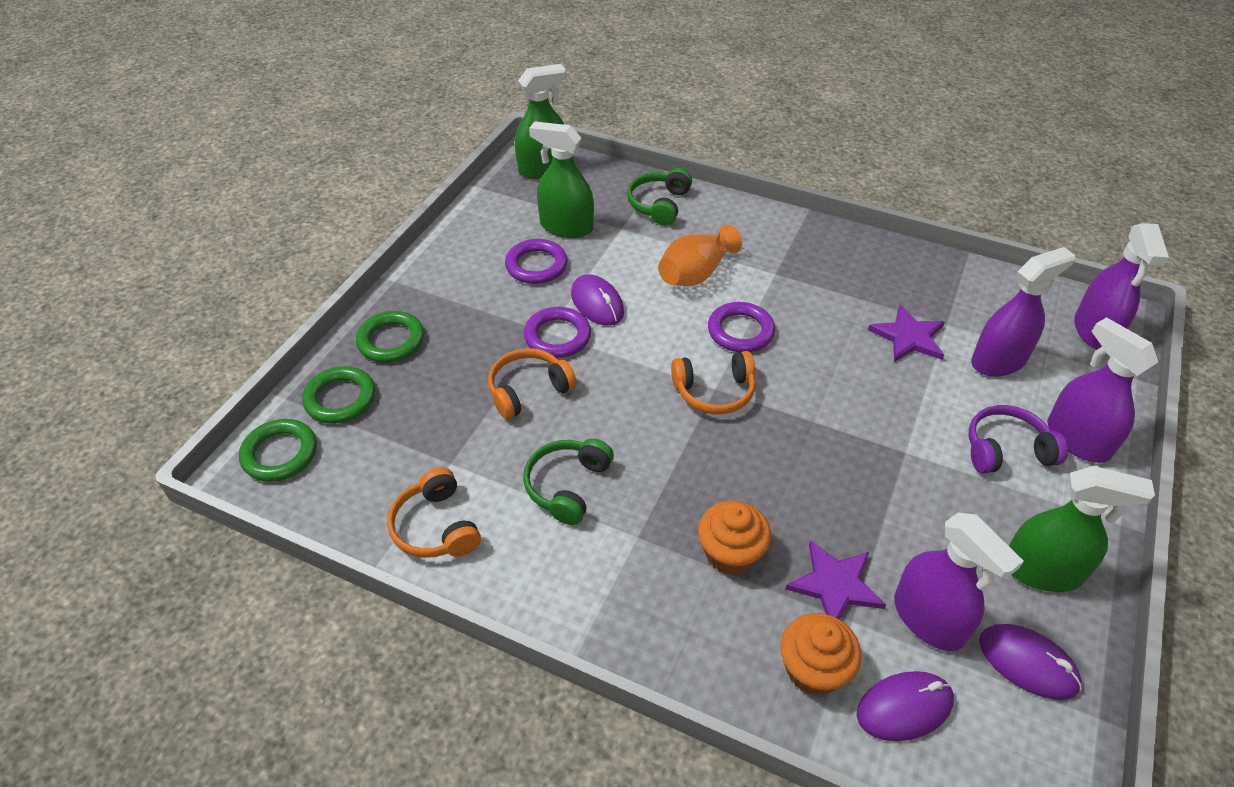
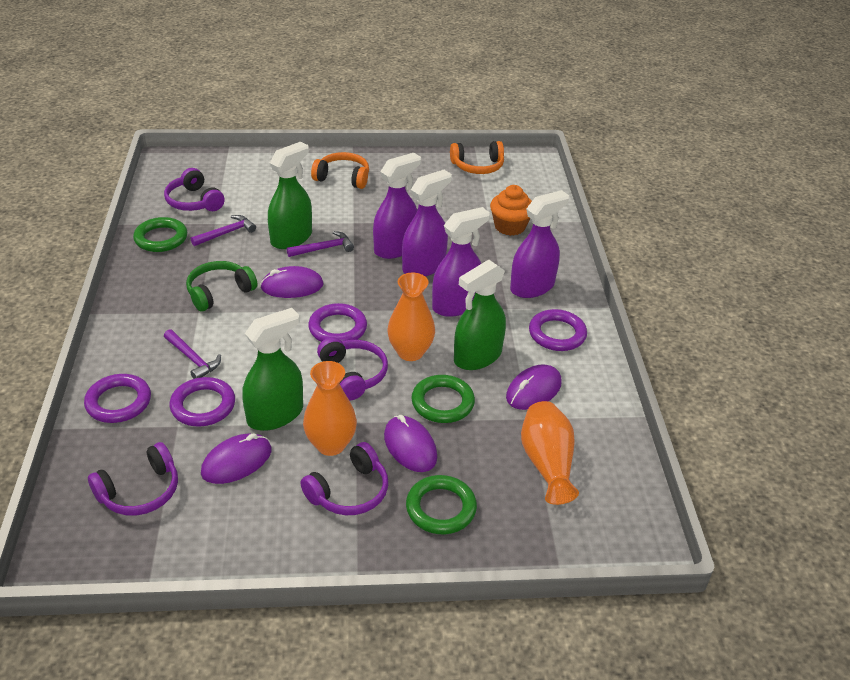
green headphones: [523,438,614,525] [627,168,692,226] = 2 -> [186,261,257,311] = 1
orange cupcake: [698,501,771,575] [780,613,862,695] = 2 -> [490,185,532,236] = 1
orange headphones: [387,467,481,558] [488,348,577,419] [671,351,756,414] = 3 -> [311,152,369,189] [450,141,504,174] = 2
orange vase: [658,224,742,286] = 1 -> [303,361,357,456] [387,273,435,361] [521,401,579,505] = 3
purple hammer: none = 0 -> [164,329,221,379] [191,215,256,246] [287,231,354,257] = 3
purple headphones: [969,405,1068,473] = 1 -> [88,442,178,516] [164,168,225,211] [300,442,388,515] [317,337,388,401] = 4
purple mouse: [571,275,624,326] [857,671,954,741] [979,624,1082,700] = 3 -> [201,433,272,484] [260,266,324,298] [384,415,437,472] [506,364,561,410] = 4
purple ring: [505,239,568,284] [524,307,591,358] [708,302,775,352] = 3 -> [84,374,151,423] [170,377,235,426] [308,303,367,342] [529,309,587,351] = 4
purple star: [785,540,886,619] [868,305,945,362] = 2 -> none = 0

